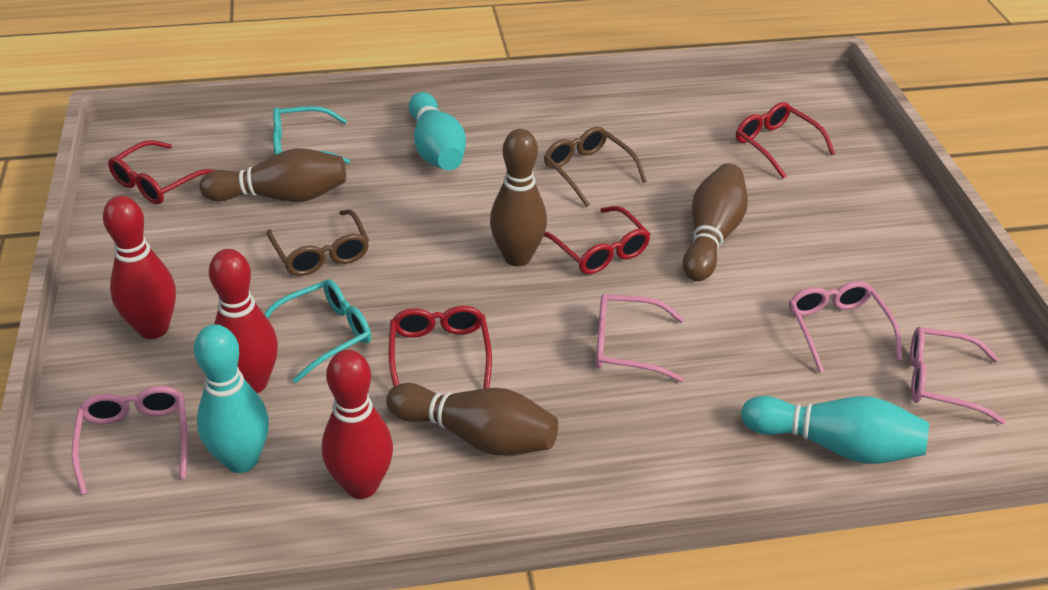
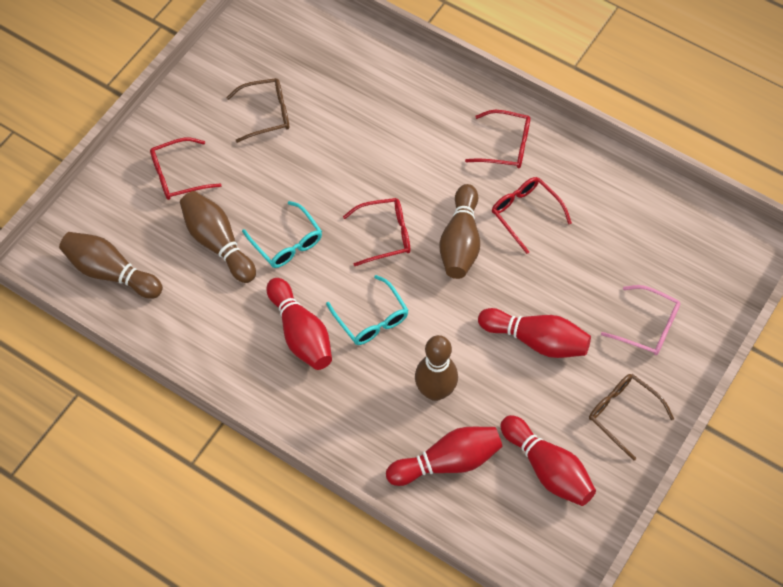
pink glasses: [72,386,188,495] [595,294,684,382] [789,281,902,373] [910,327,1006,424] = 4 -> [601,285,680,355] = 1
red bowling pin: [103,196,176,339] [209,249,278,393] [322,350,393,499] = 3 -> [266,278,332,370] [386,427,503,486] [478,308,591,358] [500,415,596,506] = 4
turquoise bowling pin: [194,324,269,473] [409,92,466,170] [741,396,929,464] = 3 -> none = 0

